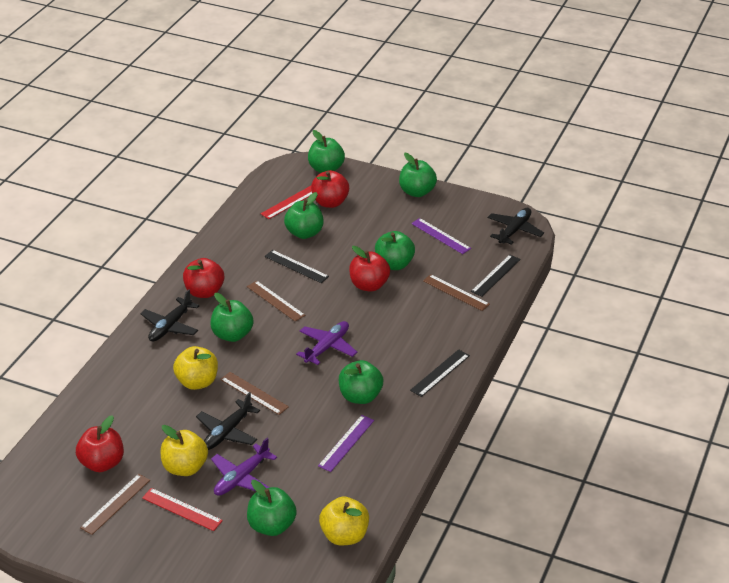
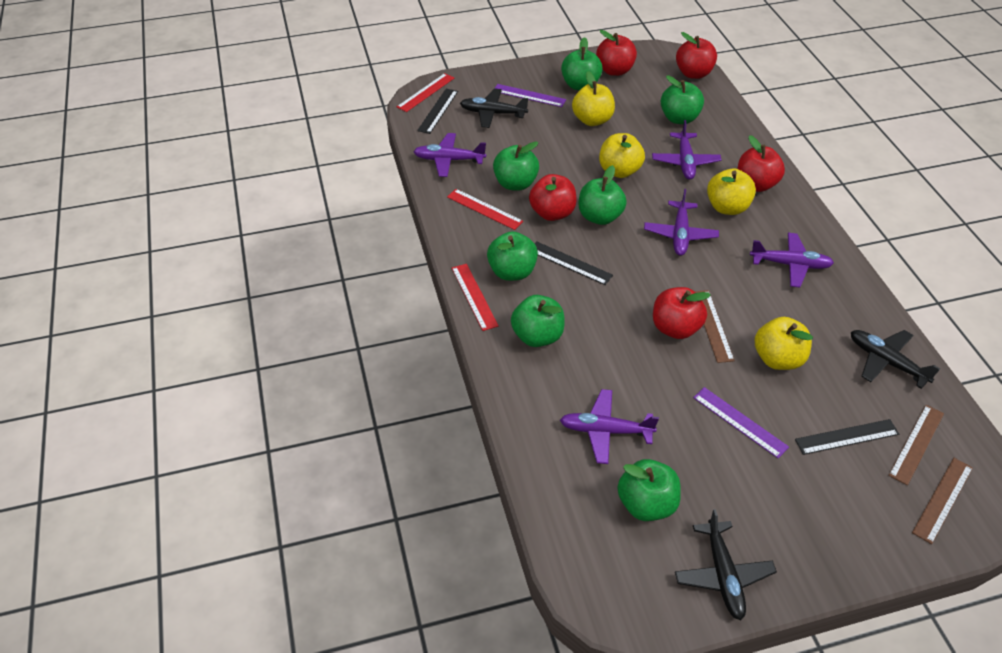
brown ruler: [80,474,150,535] [220,372,289,415] [247,281,305,322] [423,274,490,311] = 4 -> [694,290,735,363] [889,405,944,485] [912,458,973,544] = 3
purple plane: [211,438,277,496] [296,321,357,365] = 2 -> [413,133,486,177] [560,389,659,464] [644,189,719,256] [652,120,722,180] [750,233,834,288] = 5
red apple: [76,415,124,472] [183,258,224,298] [311,170,349,208] [349,246,390,292] = 4 -> [529,174,577,221] [596,30,637,76] [653,287,711,339] [676,32,717,79] [737,135,785,192] = 5
red ruler: [142,488,223,531] [261,186,312,219] = 2 -> [397,73,454,112] [447,189,523,230] [452,264,499,331] = 3
yellow apple: [161,425,208,476] [173,346,218,390] [319,496,369,545] = 3 -> [572,71,615,126] [599,133,645,178] [707,168,756,215] [755,317,813,370] = 4

